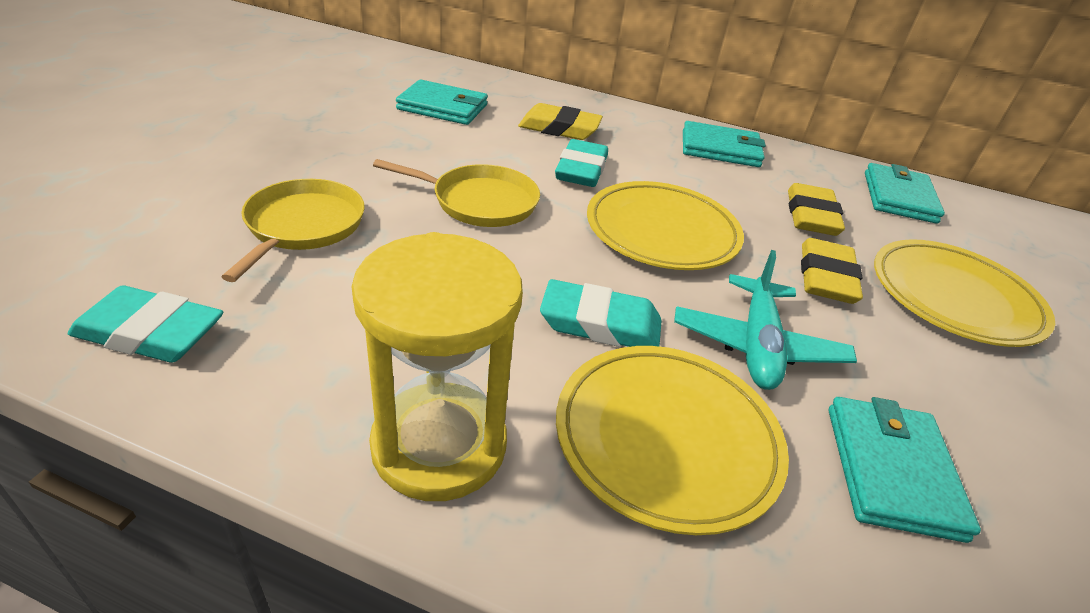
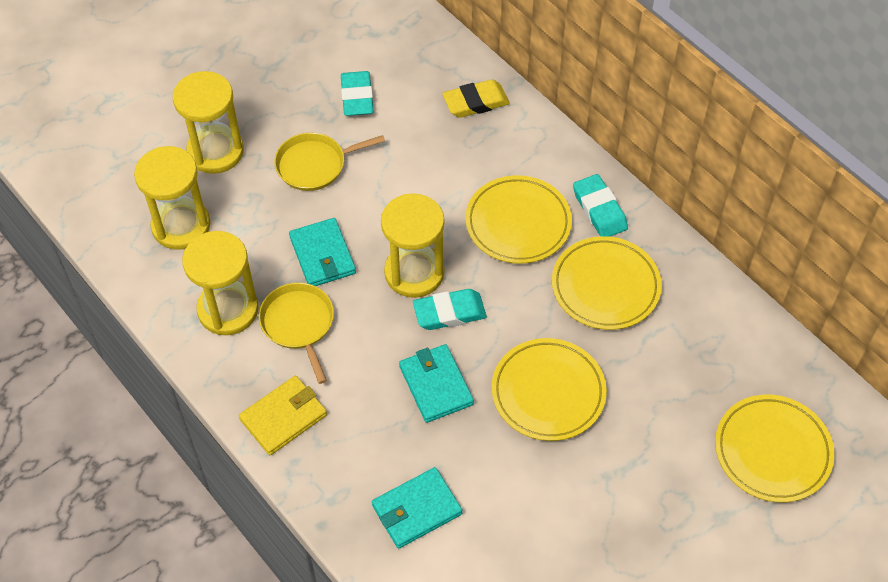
turquoise plane: [674,250,857,390] = 1 -> none = 0
turquoise wallet: [396,80,488,125] [683,121,766,167] [828,397,981,543] [865,163,945,224] = 4 -> [289,218,356,286] [372,467,462,549] [399,344,474,423] = 3
yellow eraser: [518,103,603,140] [788,183,845,236] [801,238,863,304] = 3 -> [442,79,510,118] = 1
yellow hourglass: [352,232,523,501] = 1 -> [134,146,210,250] [173,71,244,174] [182,231,259,335] [381,193,444,298] = 4
yellow plate: [556,346,789,535] [587,181,744,270] [874,239,1055,347] = 3 -> [465,175,572,264] [491,338,607,441] [552,236,662,330] [715,395,834,503] = 4
yellow wallet: none = 0 -> [239,376,327,455] = 1

